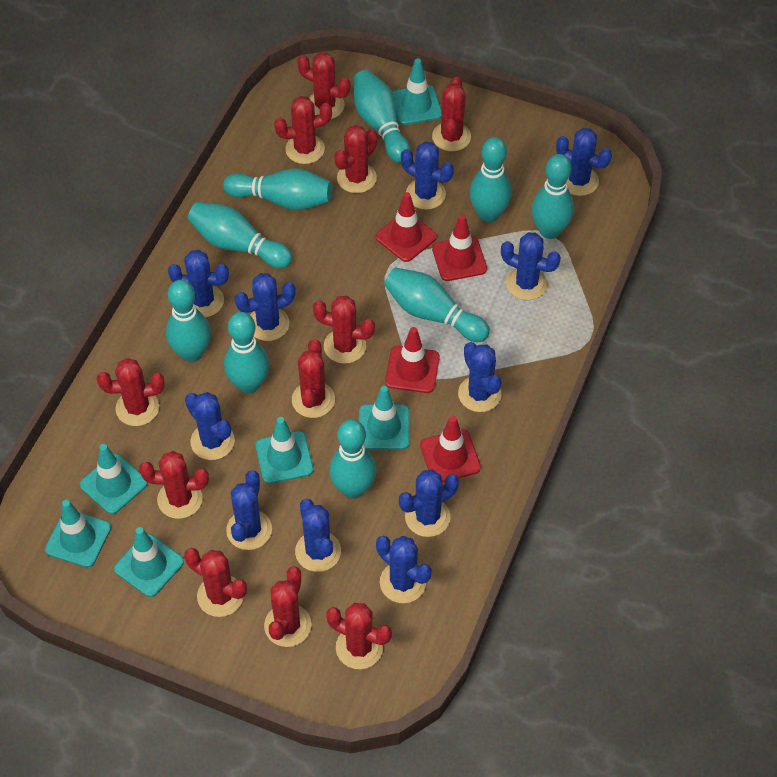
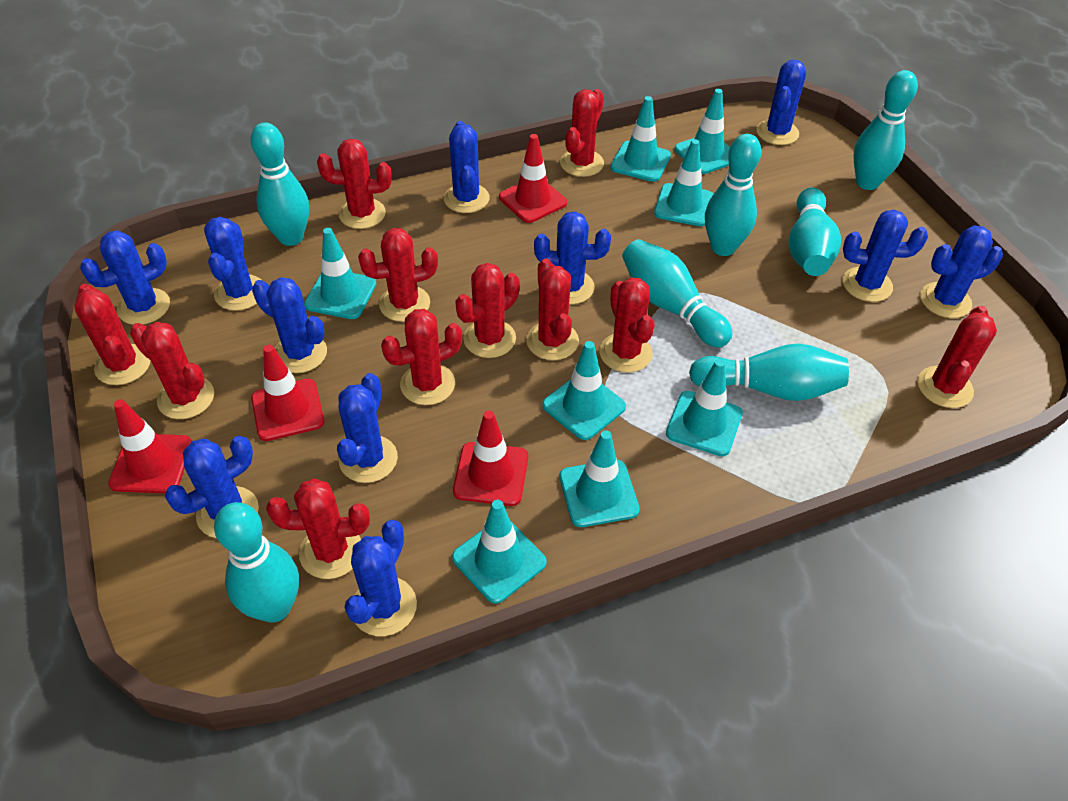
turquoise bowling pin: [166,280,211,362] [188,202,292,269] [223,168,333,210] [224,312,269,394] [329,419,376,499] [353,70,411,163] [384,267,490,342] [470,137,512,222] [532,154,574,239] = 9 -> [214,502,299,623] [250,122,309,246] [622,239,732,348] [689,343,849,401] [705,134,761,256] [788,187,841,276] [853,70,918,190] = 7
turquoise traffic cone: [45,500,111,568] [80,444,148,514] [114,527,184,597] [256,417,314,484] [359,386,410,450] [393,58,442,125] = 6 -> [304,228,376,319] [452,500,547,604] [542,341,626,440] [559,430,640,527] [610,96,671,182] [654,139,713,226] [666,359,743,456] [675,89,730,174] = 8

